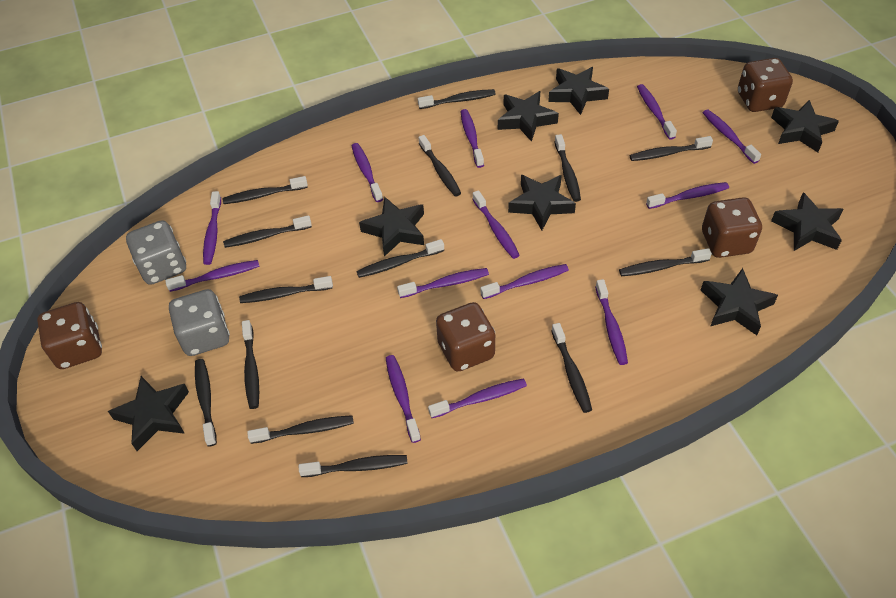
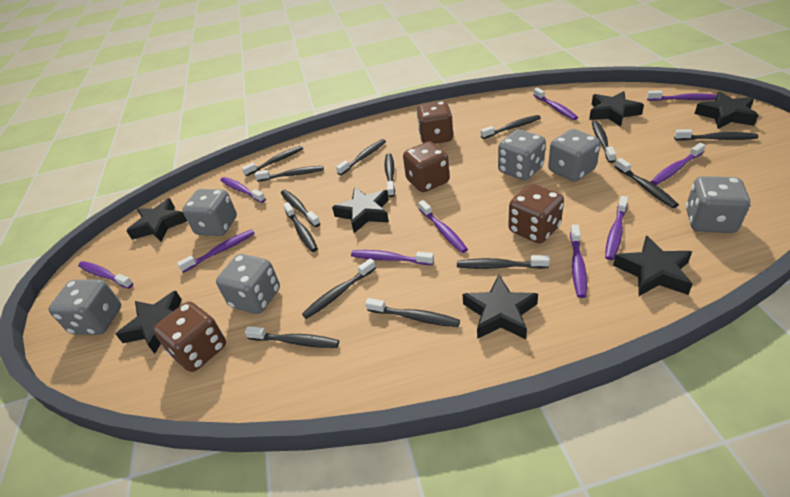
black star: [108,376,189,451] [359,197,424,256] [498,91,559,142] [508,175,576,230] [548,67,609,115] [701,268,778,335] [771,100,839,152] [771,192,844,251] = 8 -> [116,291,182,354] [126,198,187,242] [332,187,389,233] [463,275,538,339] [589,91,644,127] [613,236,692,296] [695,92,758,129] = 7
grey dice: [126,220,186,285] [169,289,230,356] = 2 -> [48,279,121,335] [182,189,237,236] [216,254,280,314] [498,129,546,180] [548,129,600,182] [686,176,750,233] = 6
purple toothbrush: [165,260,260,292] [203,191,221,265] [352,143,383,202] [386,355,421,443] [397,268,489,298] [428,378,527,418] [460,109,484,168] [473,190,520,259] [480,264,569,299] [595,279,628,365] [637,84,677,140] [646,182,729,209] [703,109,761,164] = 13 -> [78,261,133,289] [177,229,255,273] [220,177,266,203] [351,250,434,265] [418,200,468,253] [533,88,578,120] [570,225,587,298] [605,196,628,260] [647,91,717,101] [650,143,706,185] = 10

